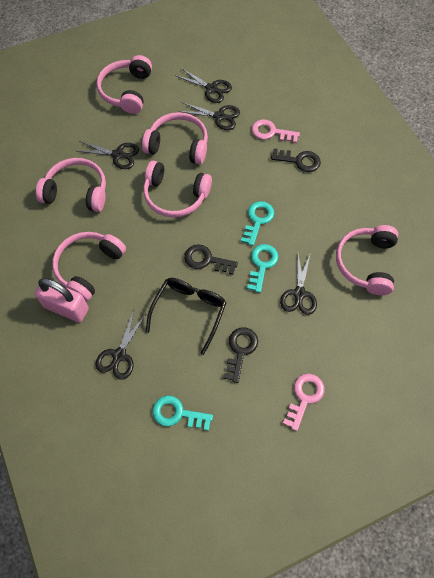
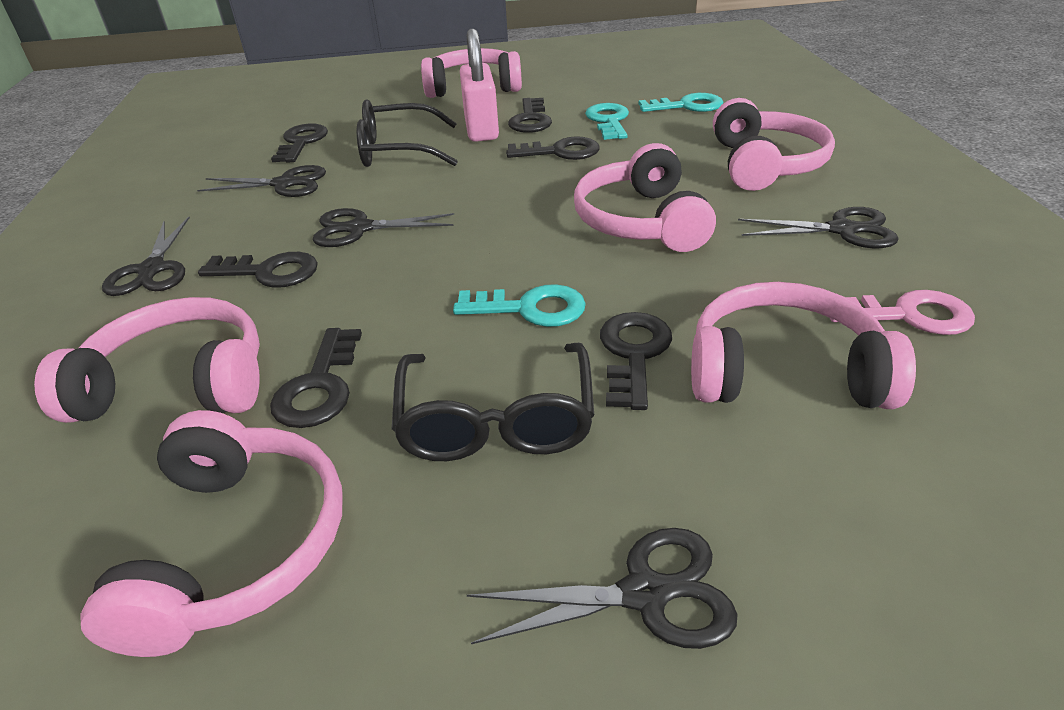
black glasses: [146,278,226,355] = 1 -> [357,99,458,167] [392,343,594,461] = 2
black key: [184,244,238,275] [224,327,258,383] [271,148,321,172] = 3 -> [198,252,318,288] [270,328,362,428] [271,123,328,163] [506,136,599,160] [508,98,552,133] [600,312,672,410] = 6
pink key: [252,119,300,143] [283,374,325,431] = 2 -> [830,290,975,335] = 1

